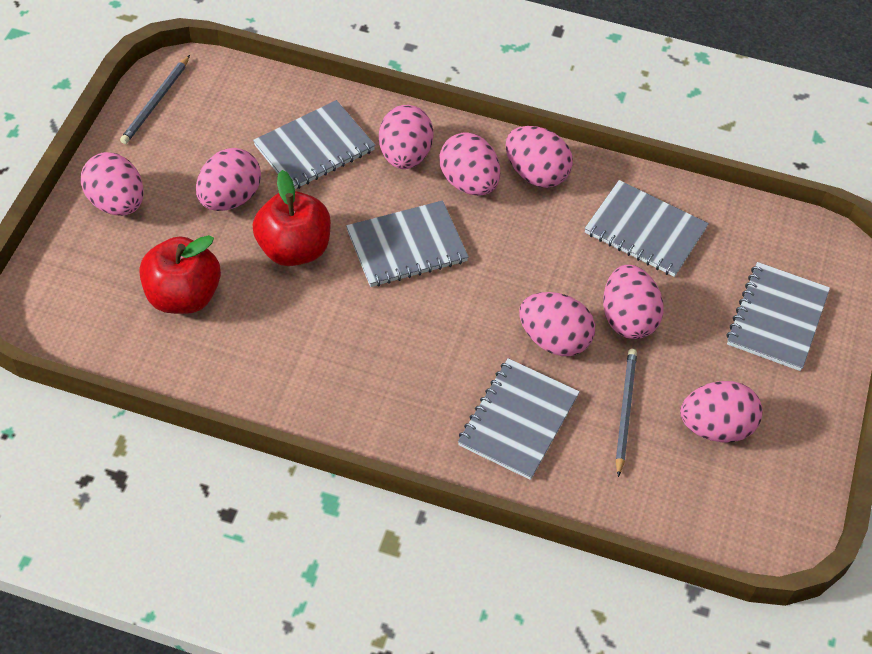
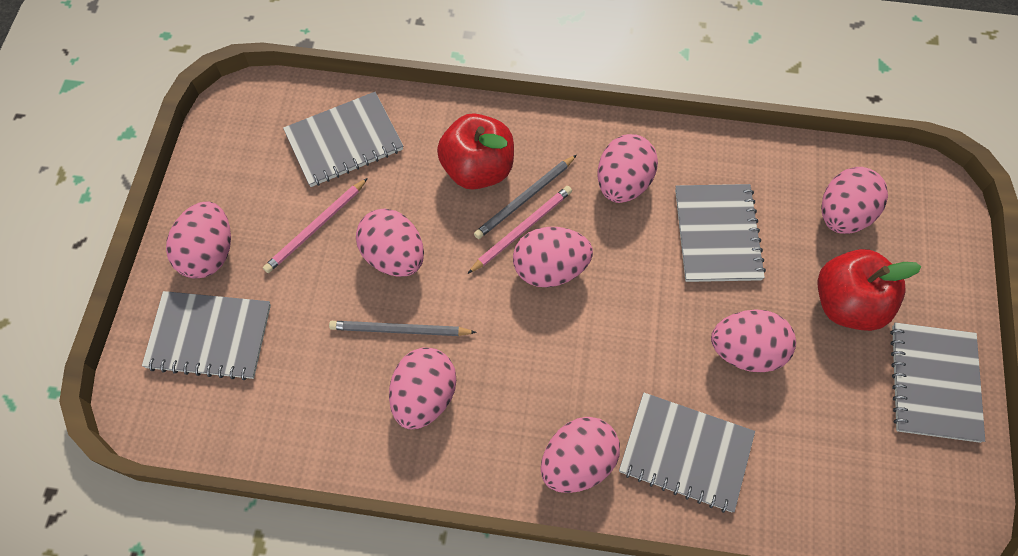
pink pencil: none = 0 -> [263,178,368,273] [468,186,572,274] = 2

